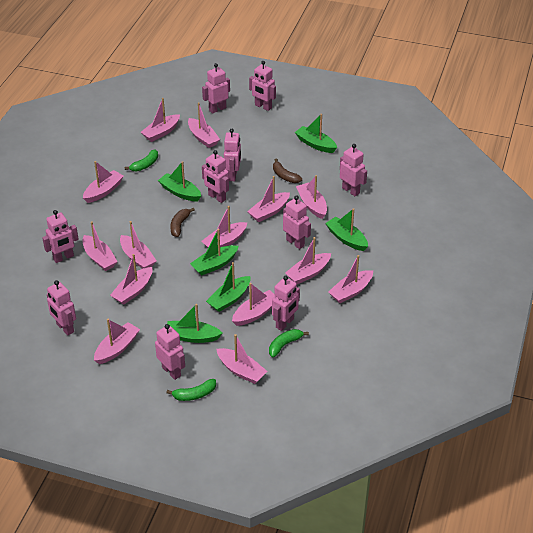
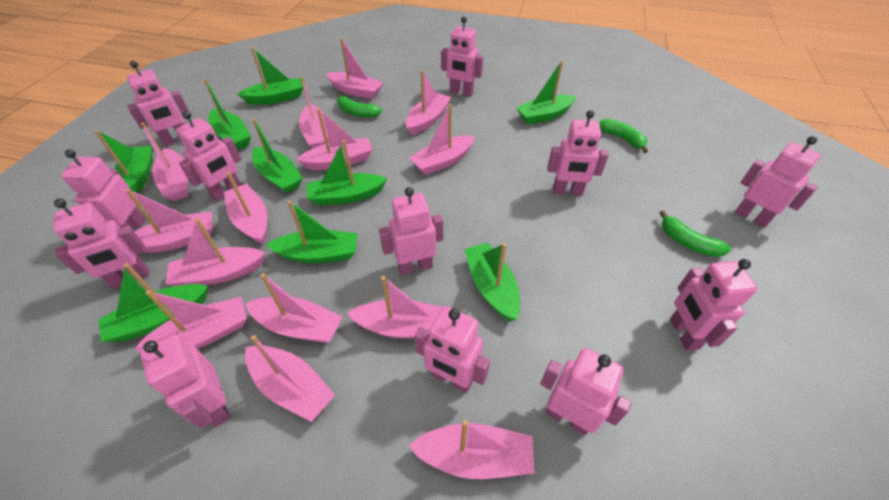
brown banana: [170,207,195,237] [273,159,302,183] = 2 -> none = 0
green boat: [158,161,201,201] [167,304,223,343] [190,229,239,276] [206,262,250,312] [295,114,337,153] [325,208,368,251] = 6 -> [94,130,153,193] [98,263,208,342] [204,79,251,150] [238,47,303,105] [252,118,303,194] [266,200,358,263] [306,140,387,206] [465,242,520,321] [516,61,577,125] = 9
pink robot: [42,210,79,263] [47,280,76,335] [155,324,185,380] [202,63,230,114] [202,150,229,203] [224,129,241,181] [249,61,276,111] [272,276,300,331] [283,195,311,249] [340,144,367,196] = 10 -> [53,199,149,288] [61,149,146,231] [127,61,189,147] [140,334,230,428] [176,111,241,202] [379,187,443,275] [415,306,490,393] [441,17,483,97] [540,348,632,436] [547,110,609,196] [670,259,758,351] [735,136,820,228] = 12

